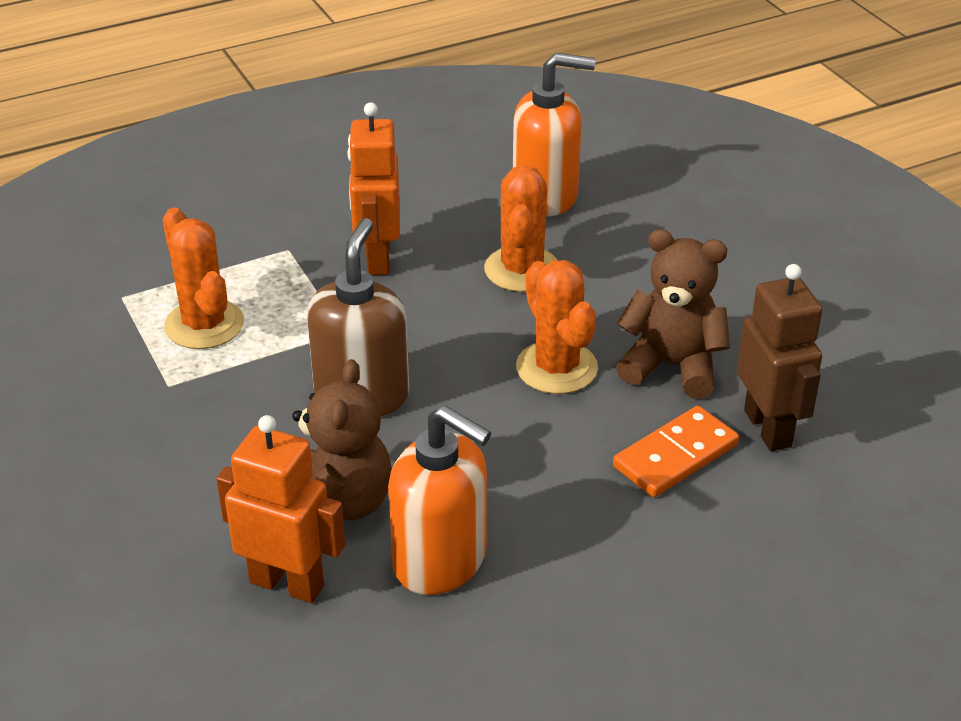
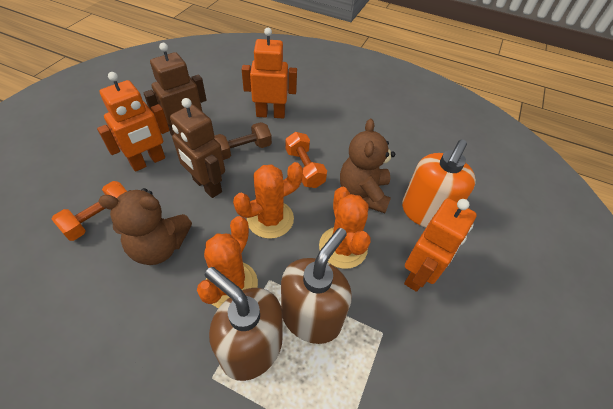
brown dumbbell: none = 0 -> [214,122,272,160] = 1
brown robot: [737,264,822,451] = 1 -> [143,43,206,136] [170,98,225,198] = 2
brown soap dispenser: [307,218,409,416] = 1 -> [205,267,282,381] [281,228,352,344] = 2
orange domino: [613,406,739,497] = 1 -> none = 0
orange dumbbell: none = 0 -> [52,181,127,241] [285,132,327,188] = 2
orange robot: [216,415,345,603] [347,102,400,275] = 2 -> [97,72,170,172] [242,28,297,119] [404,198,477,292] = 3
orange soap dispenser: [388,405,491,595] [513,53,596,216] = 2 -> [402,140,476,228] = 1

